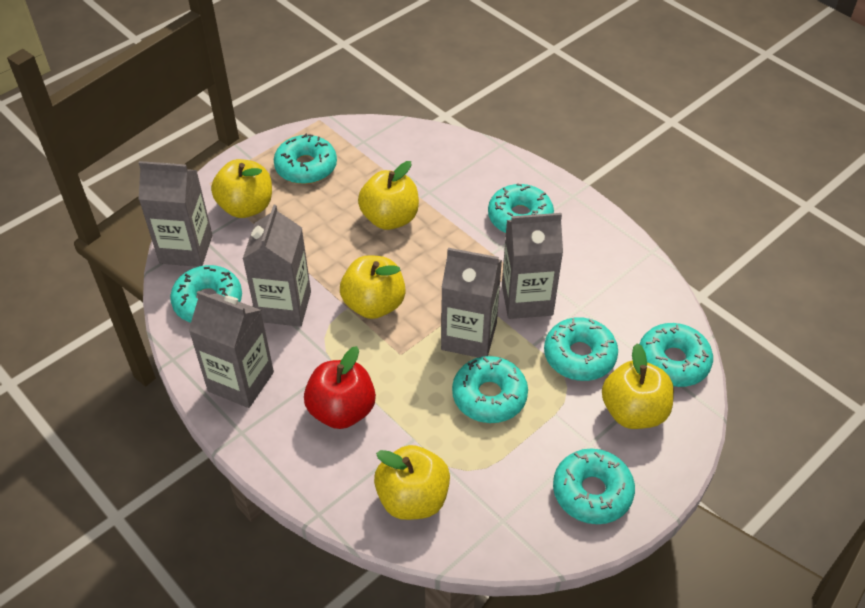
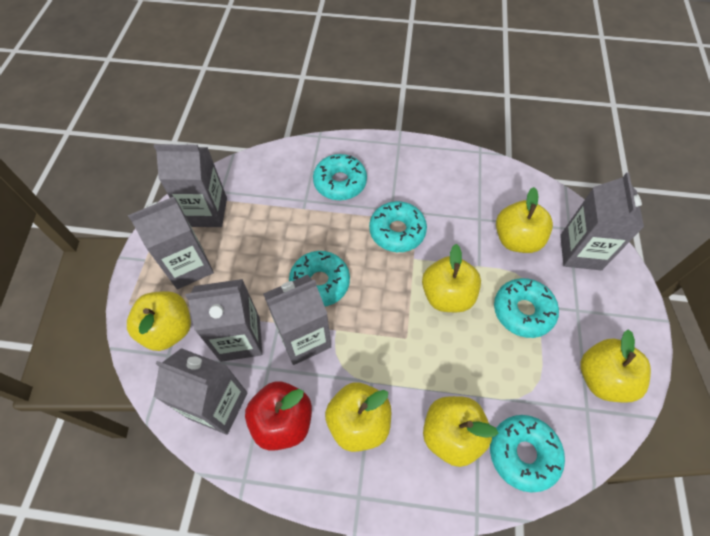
grey carton: [139,161,213,267] [189,291,274,408] [243,205,311,327] [441,248,502,358] [502,213,563,319] = 5 -> [128,197,214,289] [154,143,227,227] [154,348,247,435] [185,279,262,362] [263,275,331,365] [560,172,644,270] = 6
turquoise donut: [170,265,242,323] [274,133,337,184] [452,356,528,423] [488,183,554,233] [544,317,618,381] [553,448,635,524] [639,323,713,387] = 7 -> [289,251,350,307] [313,154,367,200] [369,201,427,252] [490,415,565,492] [494,278,559,338] = 5
yellow apple: [211,159,272,218] [340,255,406,319] [358,161,419,230] [374,445,450,520] [602,343,674,429] = 5 -> [127,291,191,351] [325,382,391,452] [422,244,481,312] [423,396,498,467] [496,187,553,253] [581,329,651,403] = 6

